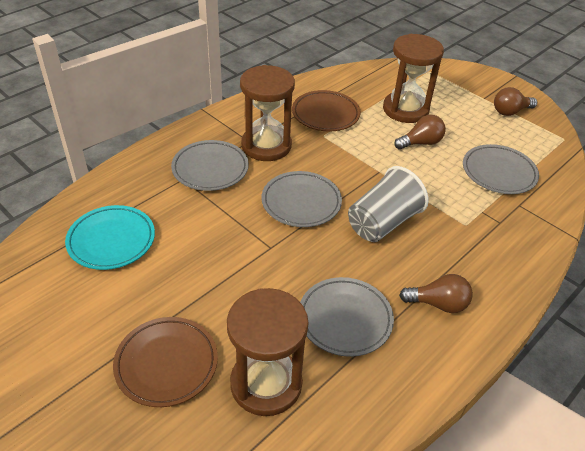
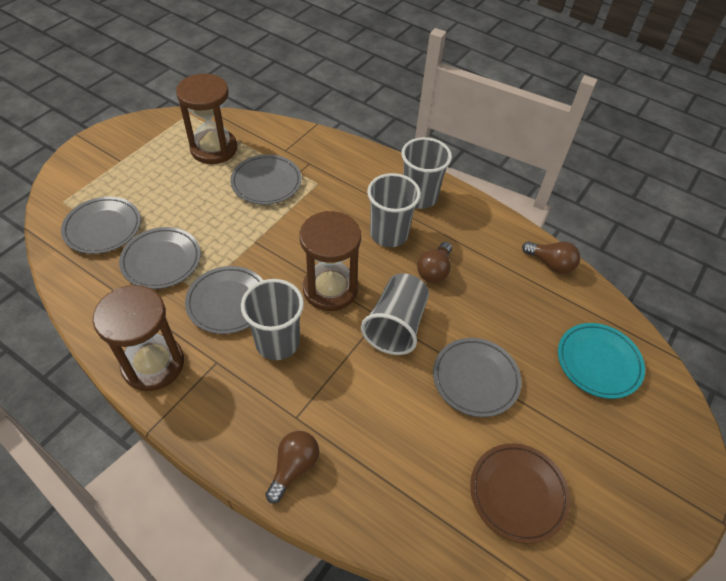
brown plate: [113,317,218,407] [292,90,360,131] = 2 -> [470,443,570,544] = 1
grey cup: [348,166,429,242] = 1 -> [241,279,304,360] [361,273,429,355] [367,173,421,247] [401,137,452,209] = 4
grey plate: [171,140,249,191] [262,171,342,227] [300,277,394,357] [463,144,539,194] = 4 -> [61,197,141,254] [119,227,201,289] [185,266,263,334] [230,154,302,205] [433,338,522,417] = 5

